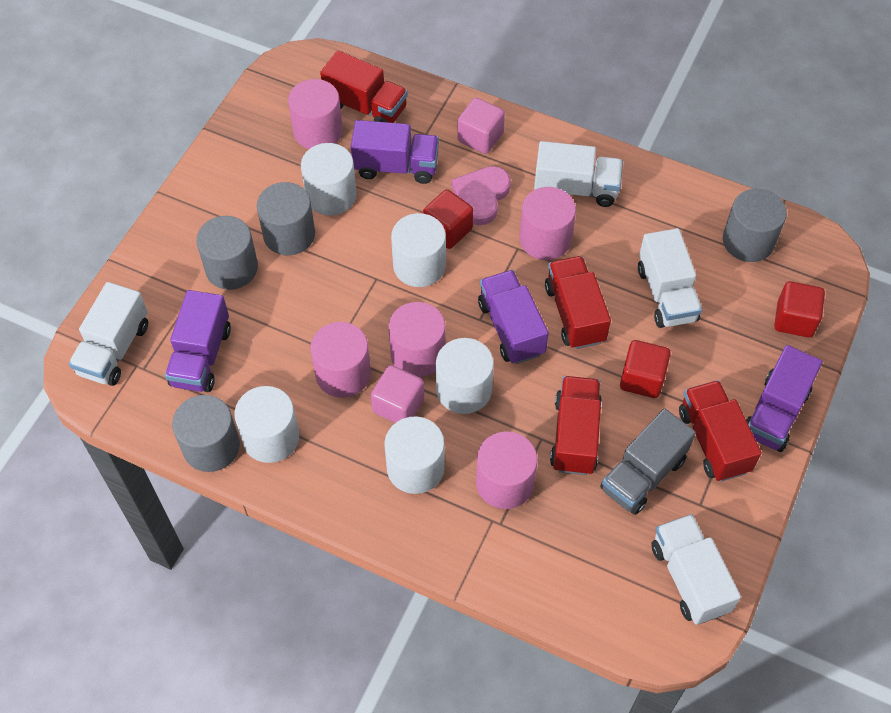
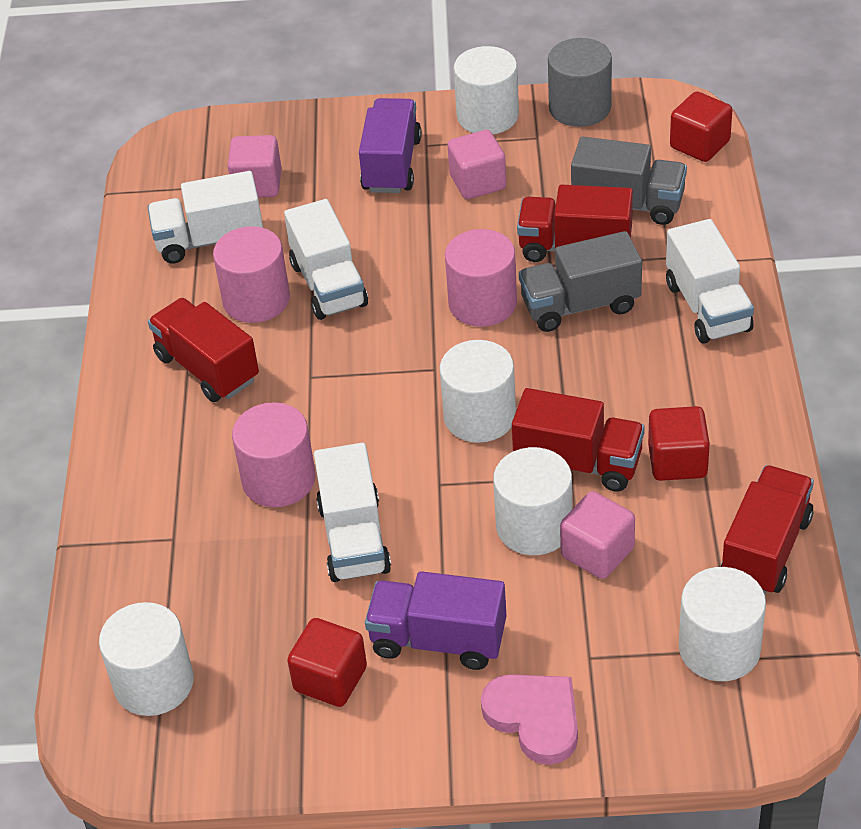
grey cylinder: [172,395,240,472] [196,216,258,290] [257,182,315,255] [723,189,787,262] = 4 -> [548,38,612,127] = 1
grey truck: [600,408,696,515] = 1 -> [519,231,642,332] [571,137,687,225] = 2
pink cube: [371,365,424,423] [457,98,505,154] = 2 -> [227,135,282,197] [447,130,506,199] [560,491,635,579] = 3
pink cylinder: [288,79,343,149] [310,322,371,398] [388,302,445,377] [476,431,538,509] [519,187,576,260] = 5 -> [213,226,290,323] [232,402,315,507] [445,229,517,327] = 3
purple truck: [165,290,231,392] [351,120,439,184] [478,270,549,364] [746,345,822,452] = 4 -> [359,98,422,193] [365,571,506,670] = 2

